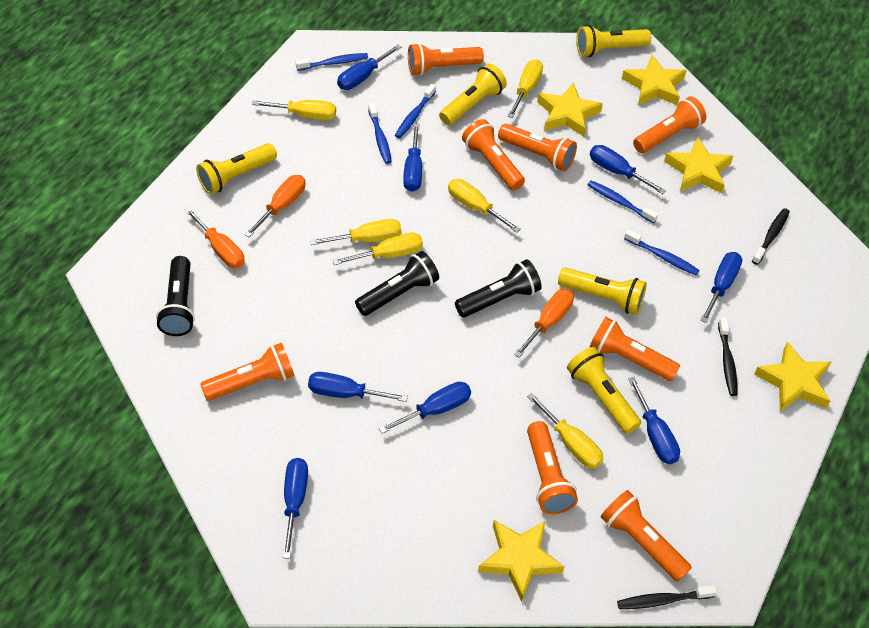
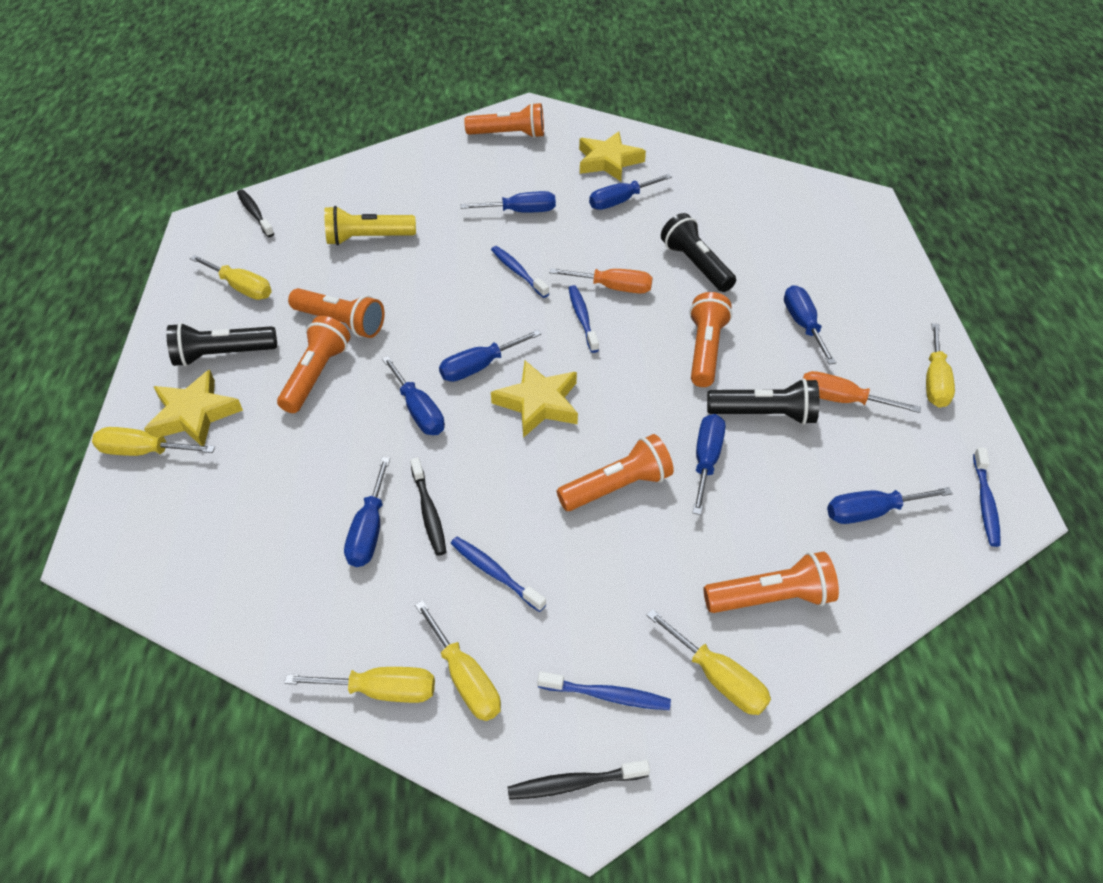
orange flashlight: [200,343,295,401] [408,43,484,75] [462,119,525,191] [498,124,577,171] [527,421,578,514] [590,317,680,381] [601,490,692,582] [633,96,706,153] = 8 -> [277,316,350,413] [288,288,385,338] [464,102,544,138] [557,434,674,511] [689,292,732,387] [704,552,839,613] = 6
orange screwdriver: [185,207,245,268] [244,175,305,237] [514,289,574,358] = 3 -> [549,268,653,294] [803,371,921,413] = 2
yellow flashlight: [196,143,277,194] [439,64,507,125] [558,267,647,315] [567,347,641,434] [576,25,651,57] = 5 -> [324,206,416,245] = 1
yellow star: [478,520,564,602] [537,82,603,137] [622,55,687,105] [664,137,733,193] [754,342,831,411] = 5 -> [144,370,243,446] [491,361,578,438] [579,131,646,181] = 3

